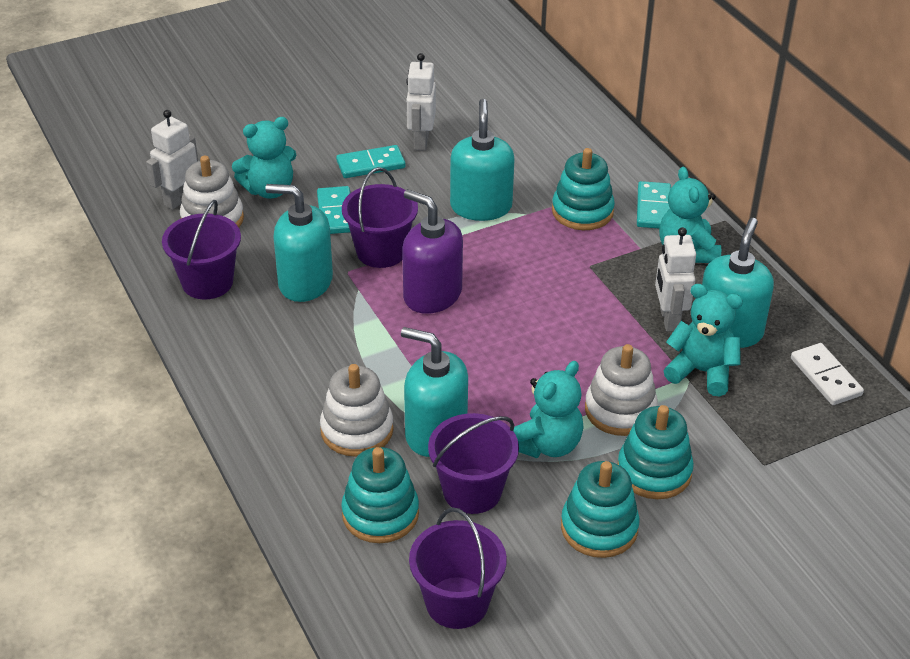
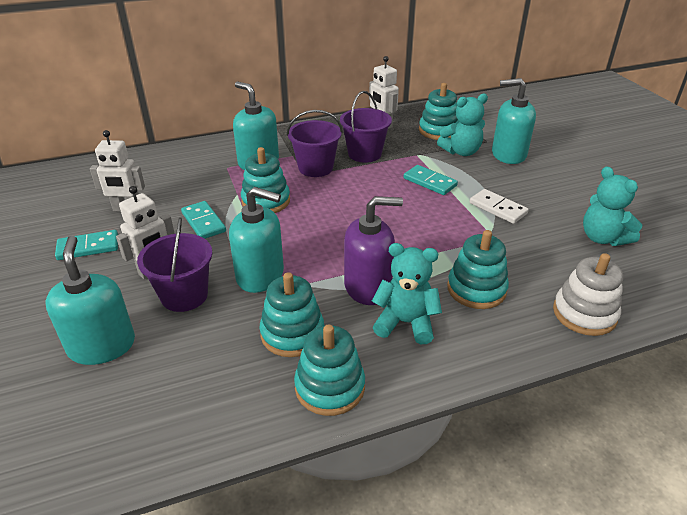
purple bucket: [162,200,241,299] [342,167,418,268] [409,508,507,629] [428,413,519,514] = 4 -> [137,217,212,312] [287,110,343,177] [340,91,392,163] = 3
turquoise stacking toy: [341,447,419,543] [552,148,615,230] [561,461,640,558] [618,405,694,499] = 4 -> [241,147,290,213] [260,272,324,357] [294,325,365,416] [419,83,459,140] [447,230,509,309] = 5
turquoise teddy bear: [232,117,296,198] [513,361,584,458] [659,167,721,263] [664,284,743,397] = 4 -> [372,243,442,344] [437,93,488,156] [583,166,642,246] = 3
white stacking toy: [180,156,244,228] [320,364,393,457] [585,344,658,436] = 3 -> [553,253,623,336] = 1

